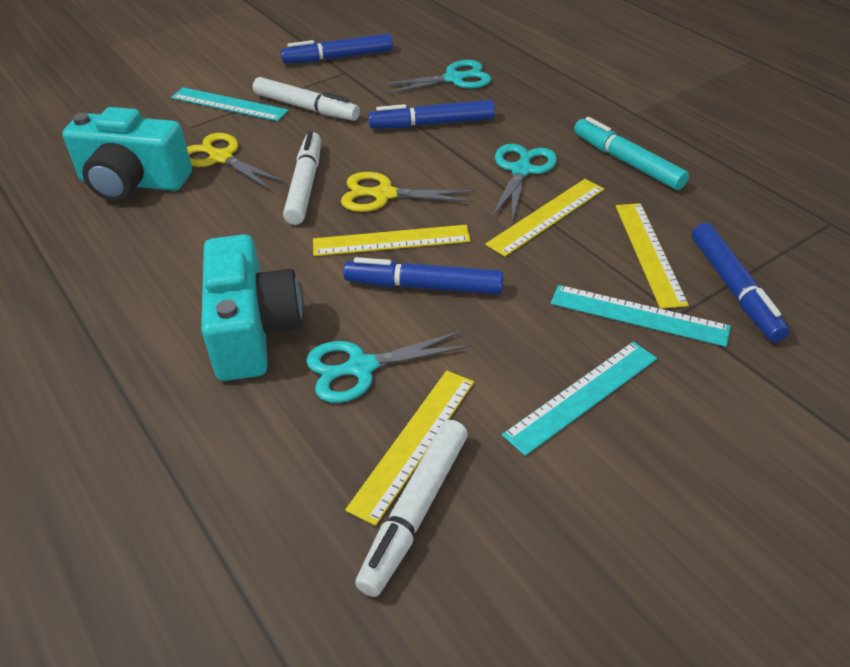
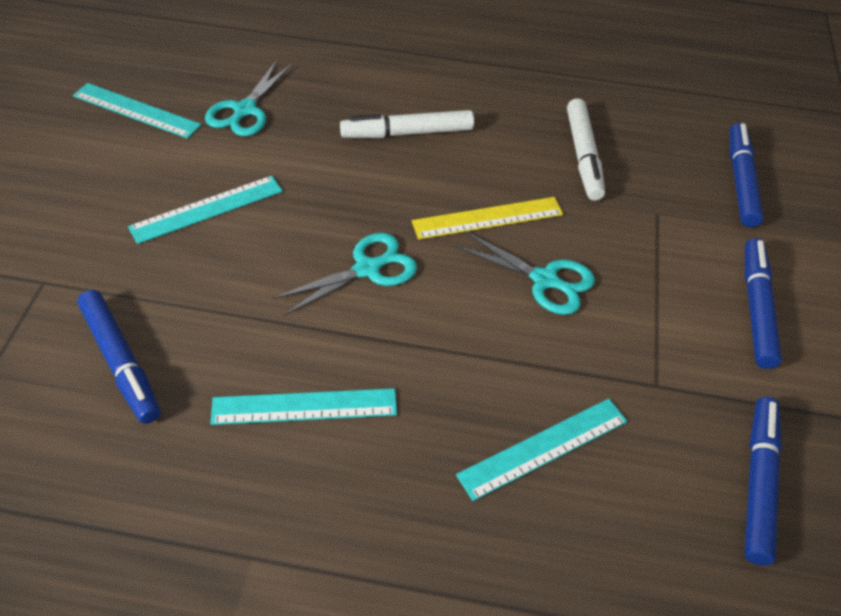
turquoise camera: [62,107,192,201] [201,234,302,381] = 2 -> none = 0
turquoise marker: [574,117,689,190] = 1 -> none = 0
turquoise ruler: [171,87,289,121] [502,342,657,456] [551,285,731,347] = 3 -> [73,83,201,139] [128,176,283,244] [211,388,397,425] [456,398,628,501] = 4
white marker: [253,77,360,121] [283,131,321,225] [355,420,468,597] = 3 -> [340,110,474,138] [567,98,605,201] = 2
yellow ruler: [313,225,471,256] [345,371,474,526] [485,179,604,257] [616,203,689,309] = 4 -> [412,197,563,240] = 1
yellow scissors: [187,133,286,190] [341,172,475,212] = 2 -> none = 0

